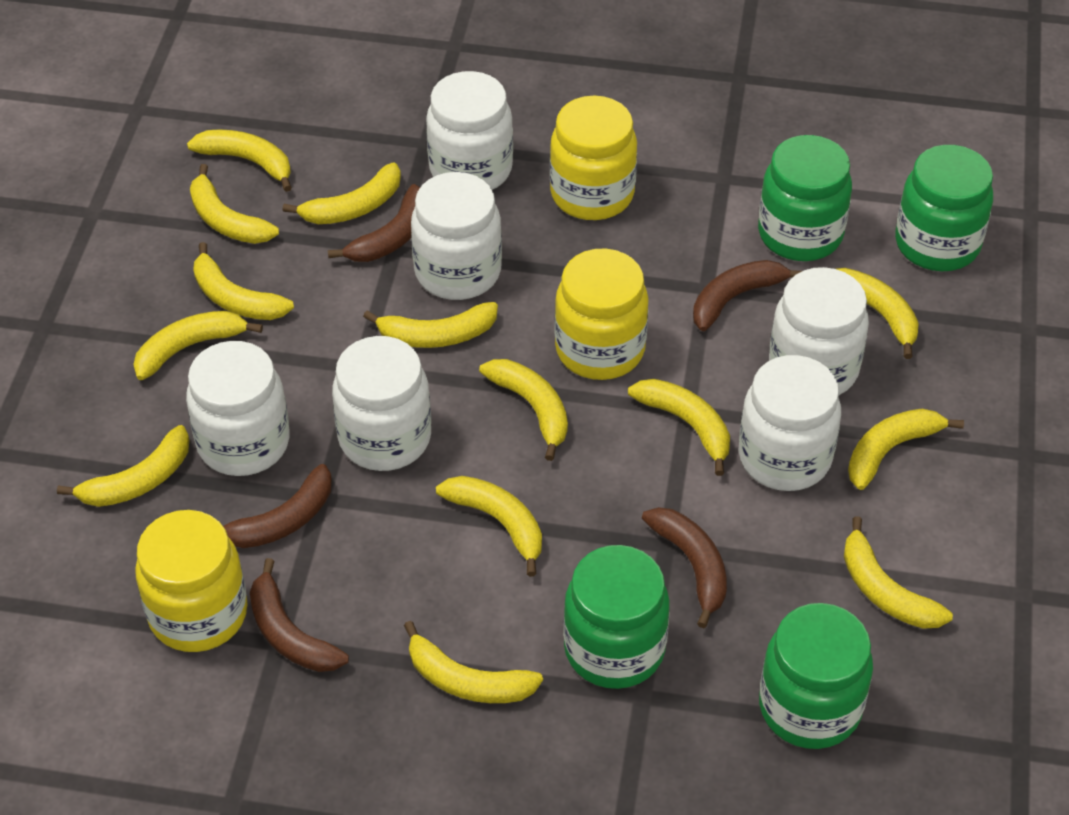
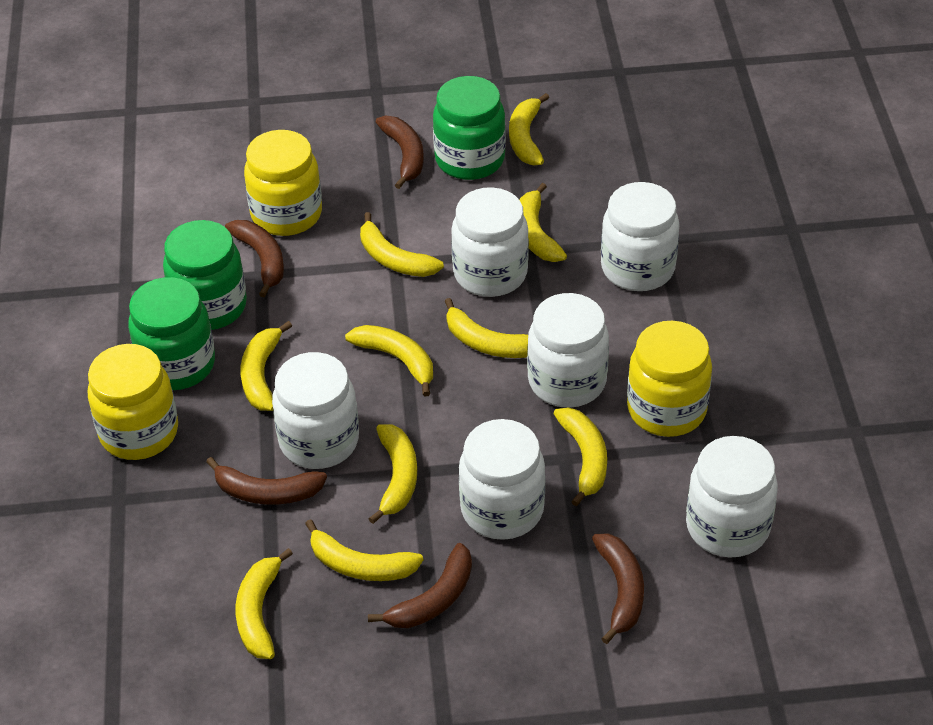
green jar: [563,545,670,689] [758,135,852,261] [759,603,873,749] [895,145,993,271] = 4 -> [128,277,215,390] [163,220,247,330] [433,76,506,180] = 3
yellow banana: [57,425,189,507] [133,311,263,380] [187,129,292,192] [190,164,279,244] [194,242,294,320] [283,163,401,224] [363,302,498,348] [404,621,543,703] [436,476,542,577] [479,359,568,461] [628,379,730,476] [837,268,919,359] [844,516,953,629] [848,409,964,490] = 14 -> [236,548,293,659] [240,321,292,411] [305,519,424,581] [345,325,433,396] [360,212,444,277] [368,424,417,524] [445,298,528,358] [509,93,549,165] [520,183,567,262] [553,407,607,506] = 10

